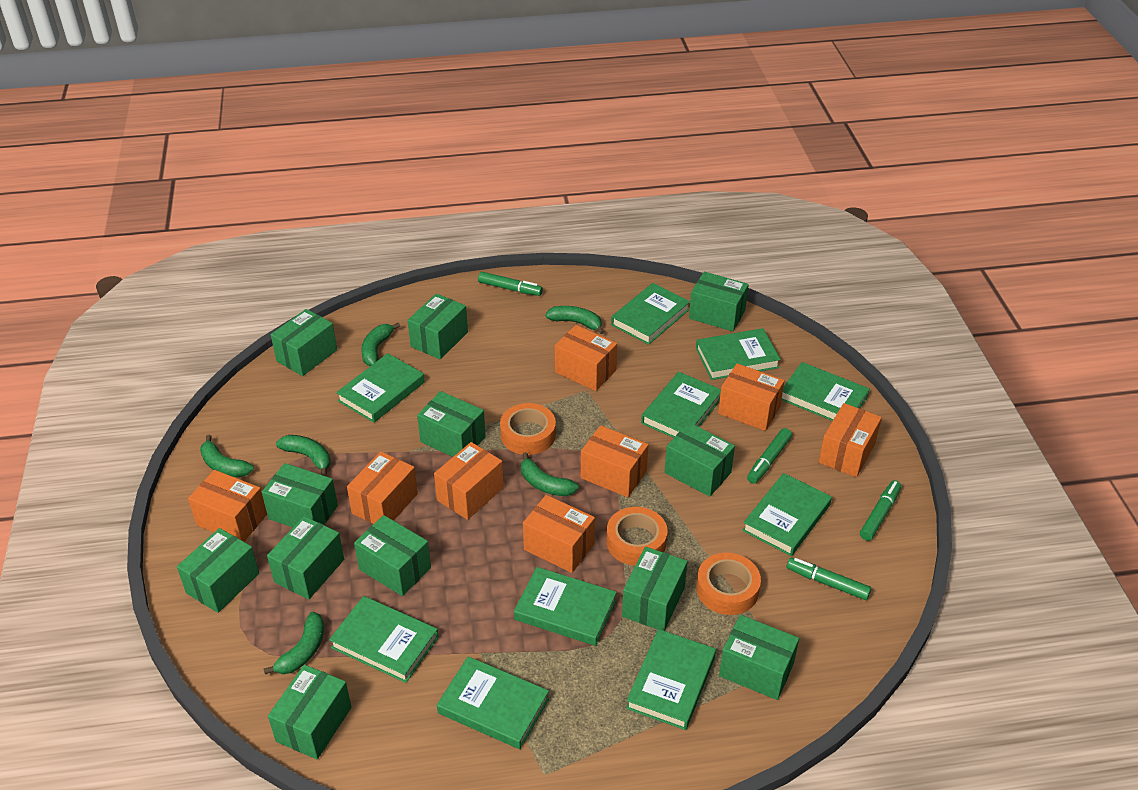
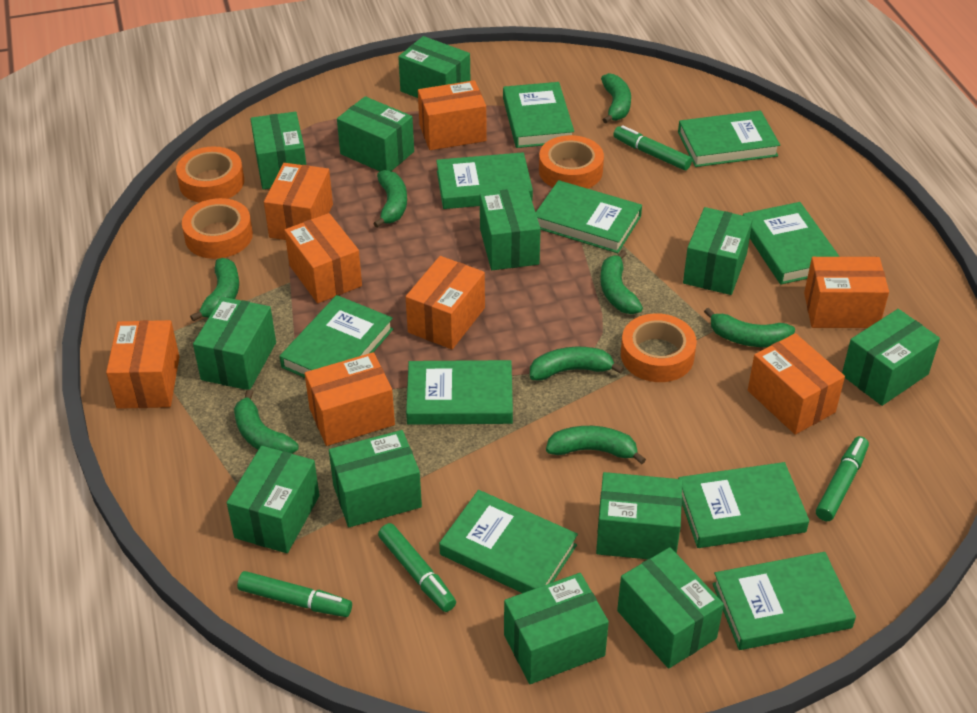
green banana: [200,435,254,477] [264,612,324,674] [276,435,331,476] [361,322,400,366] [521,452,579,496] [545,306,604,334] = 6 -> [190,258,239,322] [234,389,299,453] [373,170,407,228] [530,347,624,381] [546,426,646,465] [600,250,643,314] [601,73,631,124] [704,308,795,347] = 8
orange tape: [500,403,556,455] [606,507,667,566] [696,553,761,615] = 3 -> [176,146,244,203] [182,198,253,259] [539,135,604,189] [621,313,697,382] = 4

